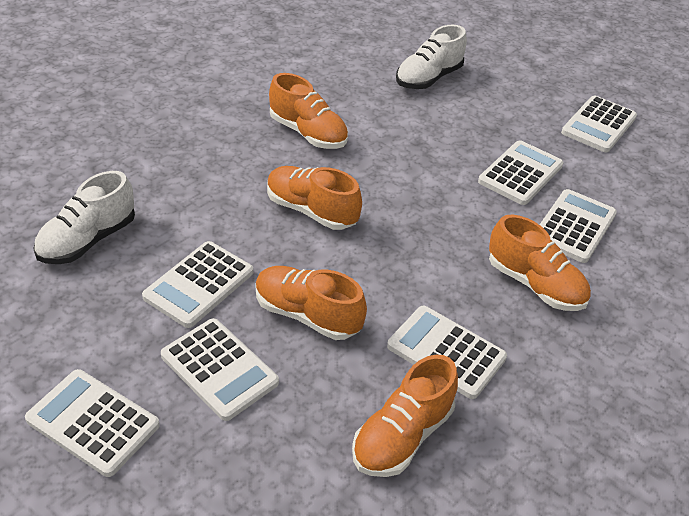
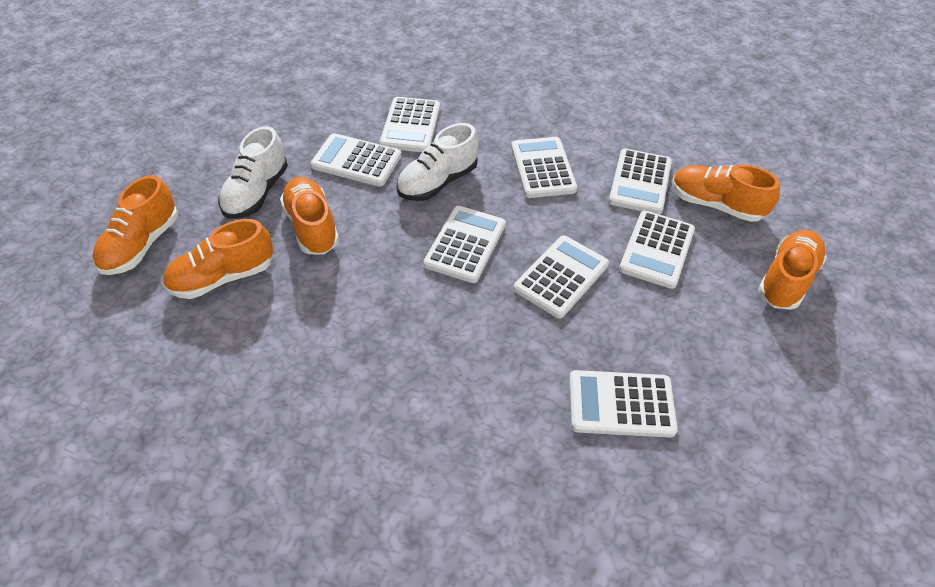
white calculator: [25,369,160,477] [142,241,253,328] [161,318,279,421] [387,306,507,399] [478,140,563,205] [540,189,617,263] [561,96,637,152] = 7 -> [310,133,401,186] [380,97,440,152] [424,206,506,283] [511,137,577,198] [514,235,609,318] [569,370,678,438] [609,149,672,214] [619,211,695,289] = 8

